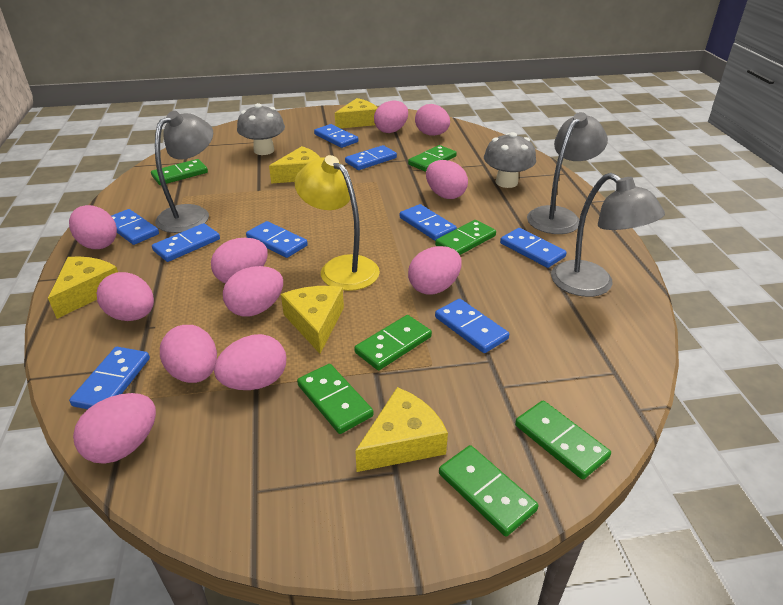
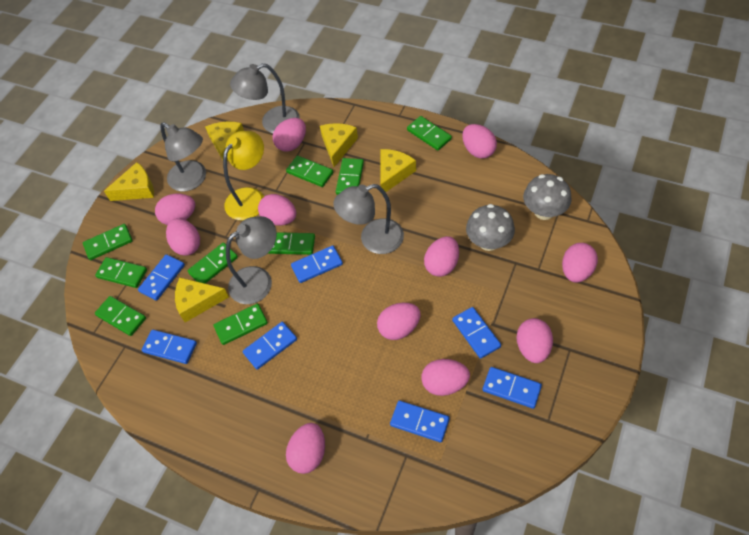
blue domino: [69,347,150,409] [111,209,159,245] [152,223,220,262] [246,221,308,258] [314,124,358,148] [345,145,397,170] [400,204,457,241] [435,299,509,353] [500,228,567,268] = 9 -> [138,254,185,301] [142,330,197,364] [243,322,297,370] [291,245,343,283] [390,401,450,442] [452,307,501,359] [483,367,542,409] = 7
green domino: [151,159,208,185] [297,364,373,434] [354,315,432,370] [408,145,457,172] [435,220,496,255] [439,445,538,537] [515,400,611,480] = 7 -> [83,224,133,260] [95,257,147,288] [95,296,146,336] [187,243,238,284] [214,303,268,345] [268,232,315,255] [286,156,333,187] [336,158,364,195] [407,116,452,150] = 9
grey lamp: [155,111,213,233] [527,112,608,234] [551,173,665,297] = 3 -> [160,122,206,192] [226,216,277,304] [230,63,300,134] [333,184,404,254] = 4

